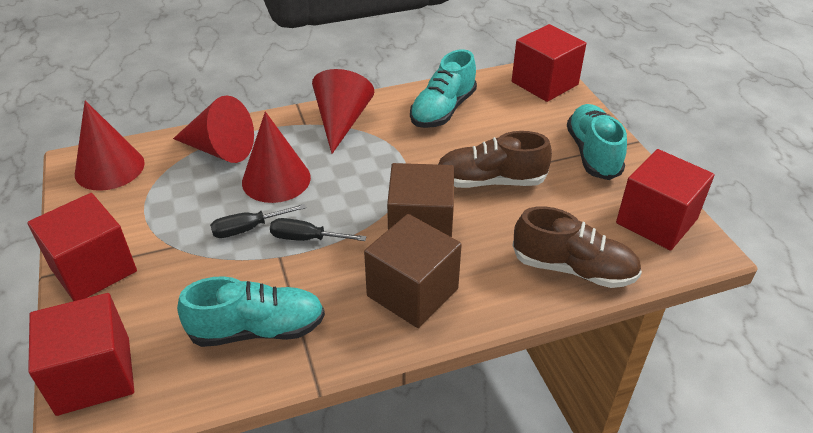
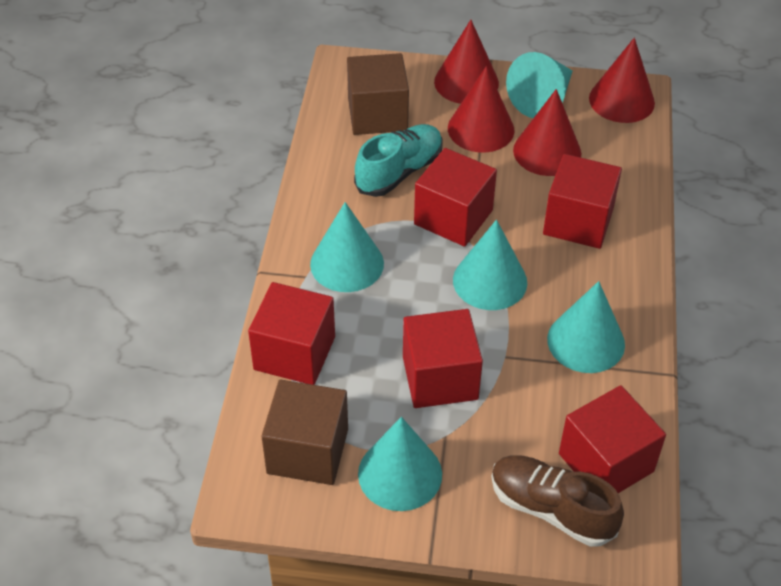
black screwdriver: [210,204,306,238] [270,218,367,241] = 2 -> none = 0
brown shoe: [438,131,552,188] [512,206,642,288] = 2 -> [491,455,624,547] = 1
red cube: [27,193,137,301] [28,293,134,416] [512,24,586,102] [616,149,715,251] = 4 -> [248,282,335,385] [403,309,483,408] [414,148,497,247] [543,154,622,249] [559,385,666,493] = 5
turquoise cone: none = 0 -> [310,202,384,292] [358,417,442,511] [453,220,527,310] [506,52,573,118] [547,281,625,373] = 5
turquoise shoe: [177,276,325,347] [410,49,477,128] [567,104,627,180] = 3 -> [354,124,442,197] = 1

